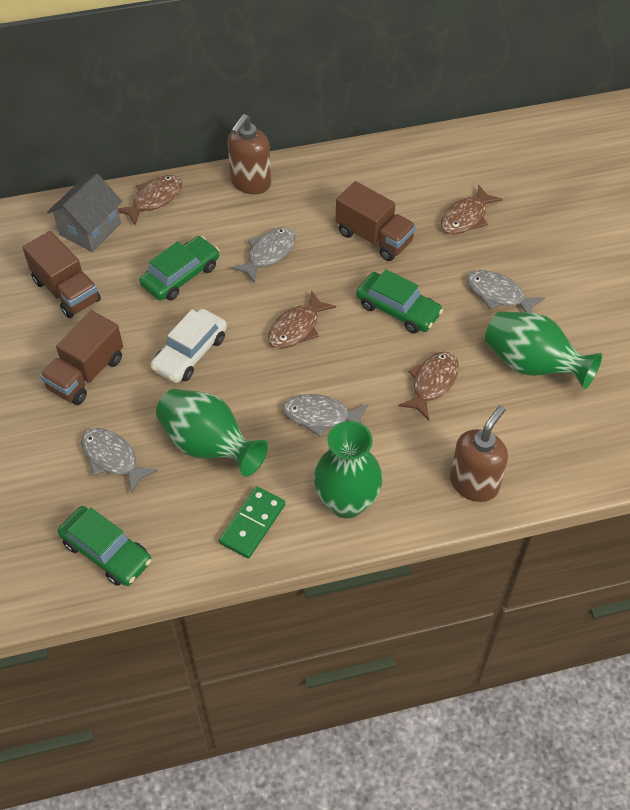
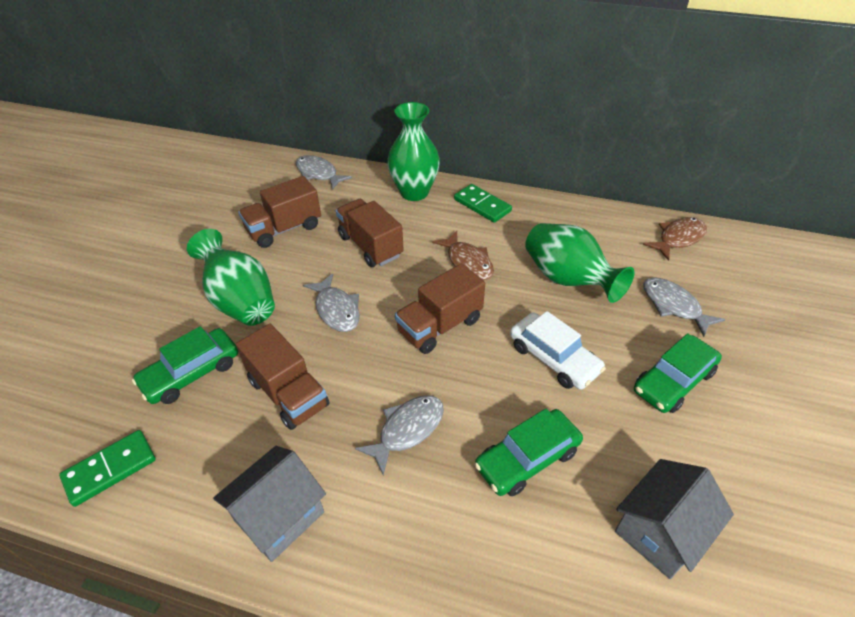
brown fish: [118,175,182,225] [268,290,336,349] [398,352,459,420] [441,185,503,234] = 4 -> [432,231,494,280] [643,217,707,261] = 2
brown soap dispenser: [227,114,271,194] [450,405,508,502] = 2 -> none = 0
brown truck: [22,231,101,318] [40,310,123,405] [336,181,416,261] = 3 -> [236,324,329,430] [239,176,321,248] [336,199,404,267] [395,263,485,354] = 4
green domino: [219,486,285,559] = 1 -> [59,430,156,507] [454,184,512,223] = 2
grey house: [47,173,122,252] = 1 -> [213,446,326,562] [615,459,734,579] = 2

